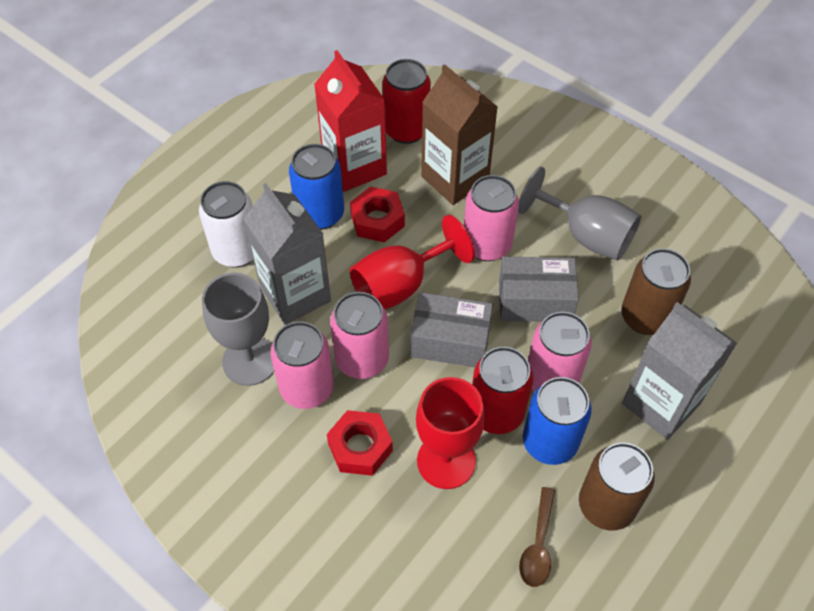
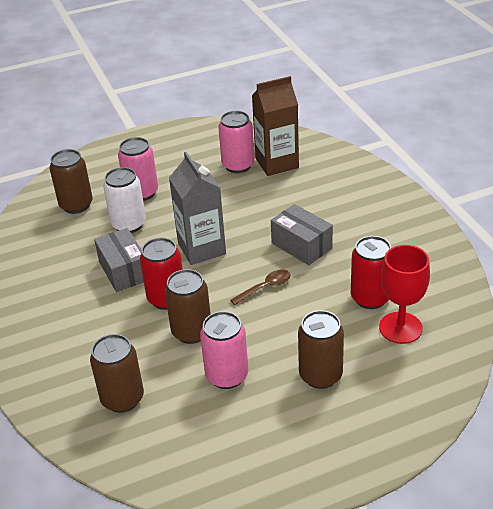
blue can: [289,144,344,230] [523,377,592,465] = 2 -> none = 0
brown can: [579,442,655,531] [621,248,691,335] = 2 -> [50,149,93,214] [90,334,144,413] [165,269,211,344] [298,310,344,389] = 4
grey carton: [243,183,331,325] [622,302,737,440] = 2 -> [169,152,226,265] = 1
grey goblet: [202,273,274,386] [518,167,641,261] = 2 -> none = 0
pink can: [270,322,334,409] [330,292,389,379] [464,175,519,261] [528,312,592,391] = 4 -> [118,137,158,201] [200,311,248,389] [218,111,254,173] = 3
red carton: [314,50,387,192] = 1 -> none = 0
red goblet: [350,215,475,310] [416,377,485,489] = 2 -> [379,245,430,344] = 1
red nut: [327,410,393,476] [350,187,405,242] = 2 -> none = 0

